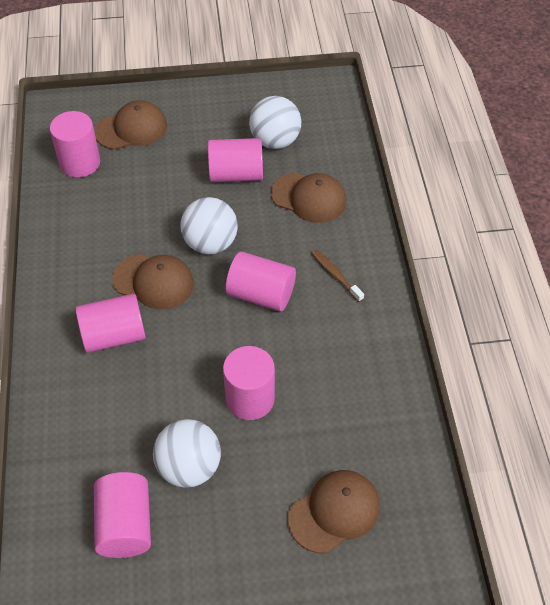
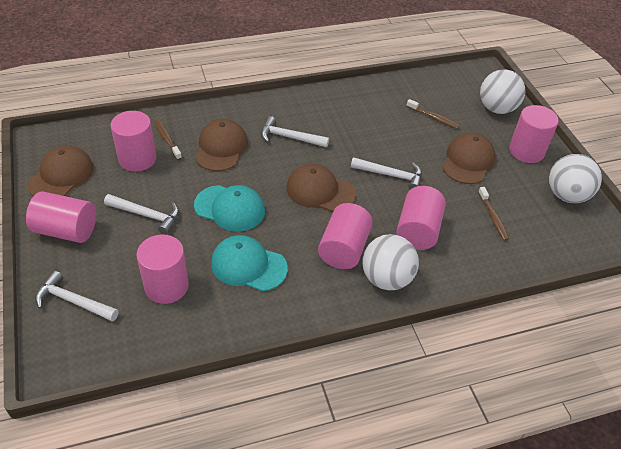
brown toothbrush: [311,250,364,302] = 1 -> [154,120,182,160] [406,99,460,129] [478,187,509,241] = 3
turquoise cap: none = 0 -> [194,185,265,232] [211,235,288,292] = 2
white hammer: none = 0 -> [35,271,119,322] [104,194,179,235] [261,116,329,147] [351,157,422,190] = 4

